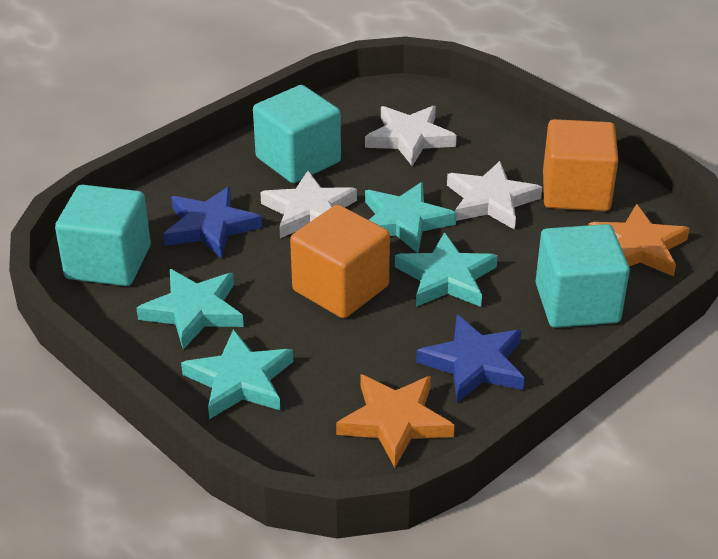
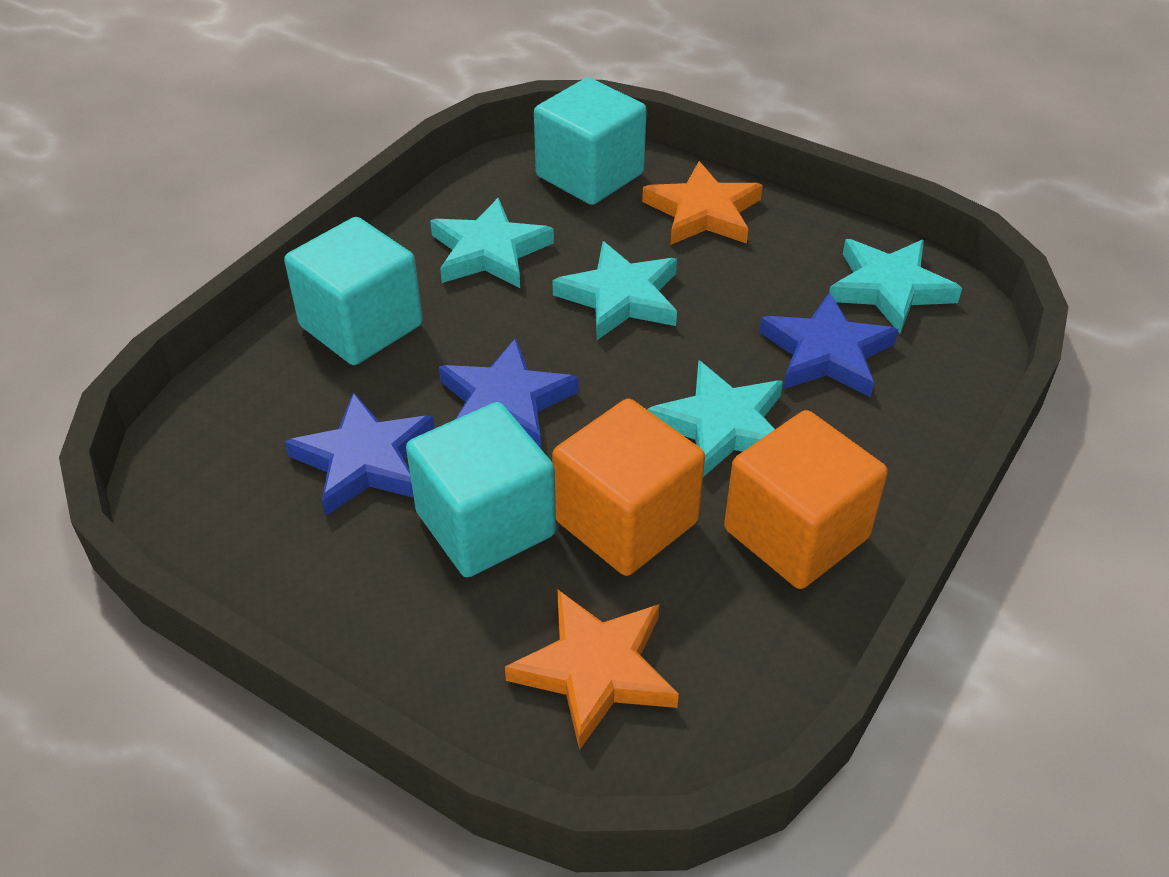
blue star: [163,186,262,259] [416,315,525,403] = 2 -> [285,392,434,516] [439,338,579,448] [759,292,898,398] = 3
white star: [260,171,357,238] [365,106,457,166] [447,161,542,230] = 3 -> none = 0

